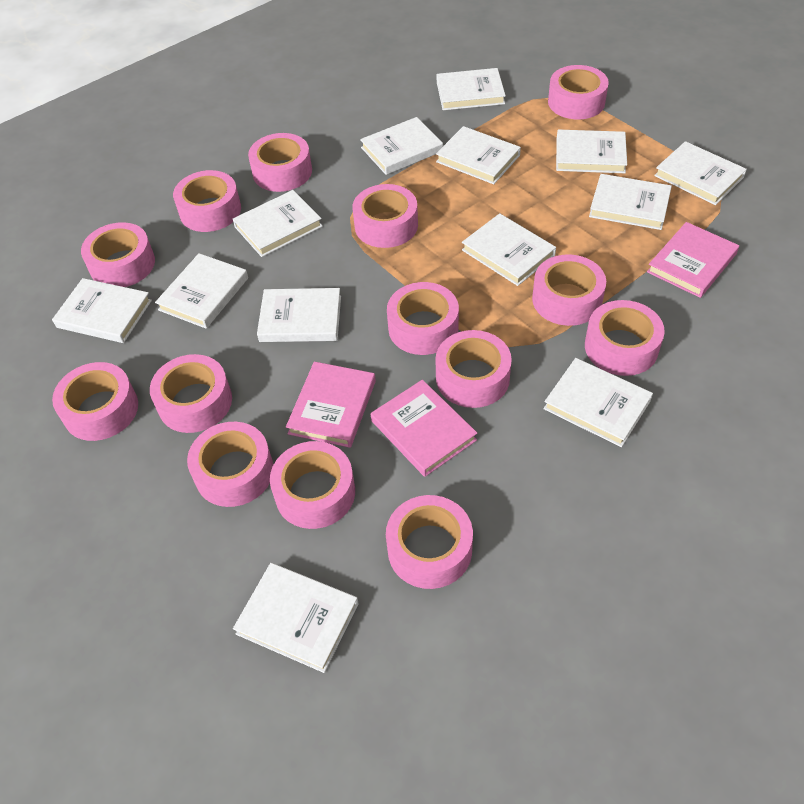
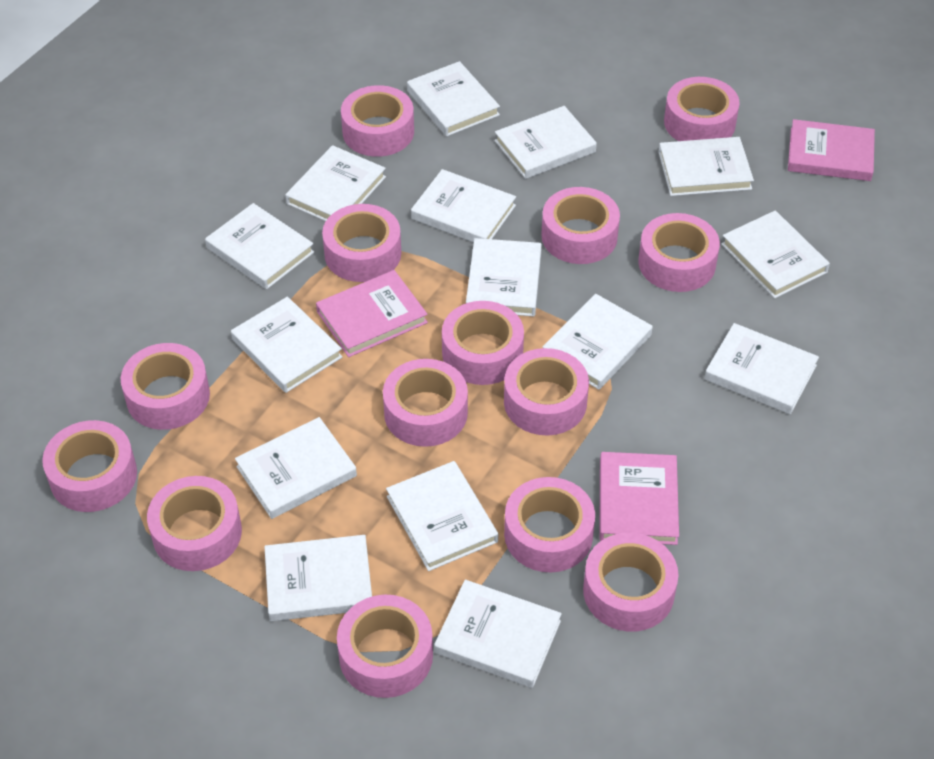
white book: [52,278,152,343] [155,253,248,329] [233,190,323,257] [233,563,359,673] [257,288,341,342] [360,117,443,175] [436,126,521,184] [437,68,506,110] [462,213,556,286] [543,358,653,447] [556,129,627,173] [589,174,672,230] [654,141,747,205] = 13 -> [205,203,314,289] [231,297,343,393] [235,417,357,519] [264,535,372,621] [285,145,386,221] [386,461,498,571] [407,61,500,136] [411,169,516,242] [434,580,562,688] [466,238,542,316] [495,106,597,179] [543,294,653,390] [658,137,754,196] [704,323,819,414] [721,211,830,298] = 15

